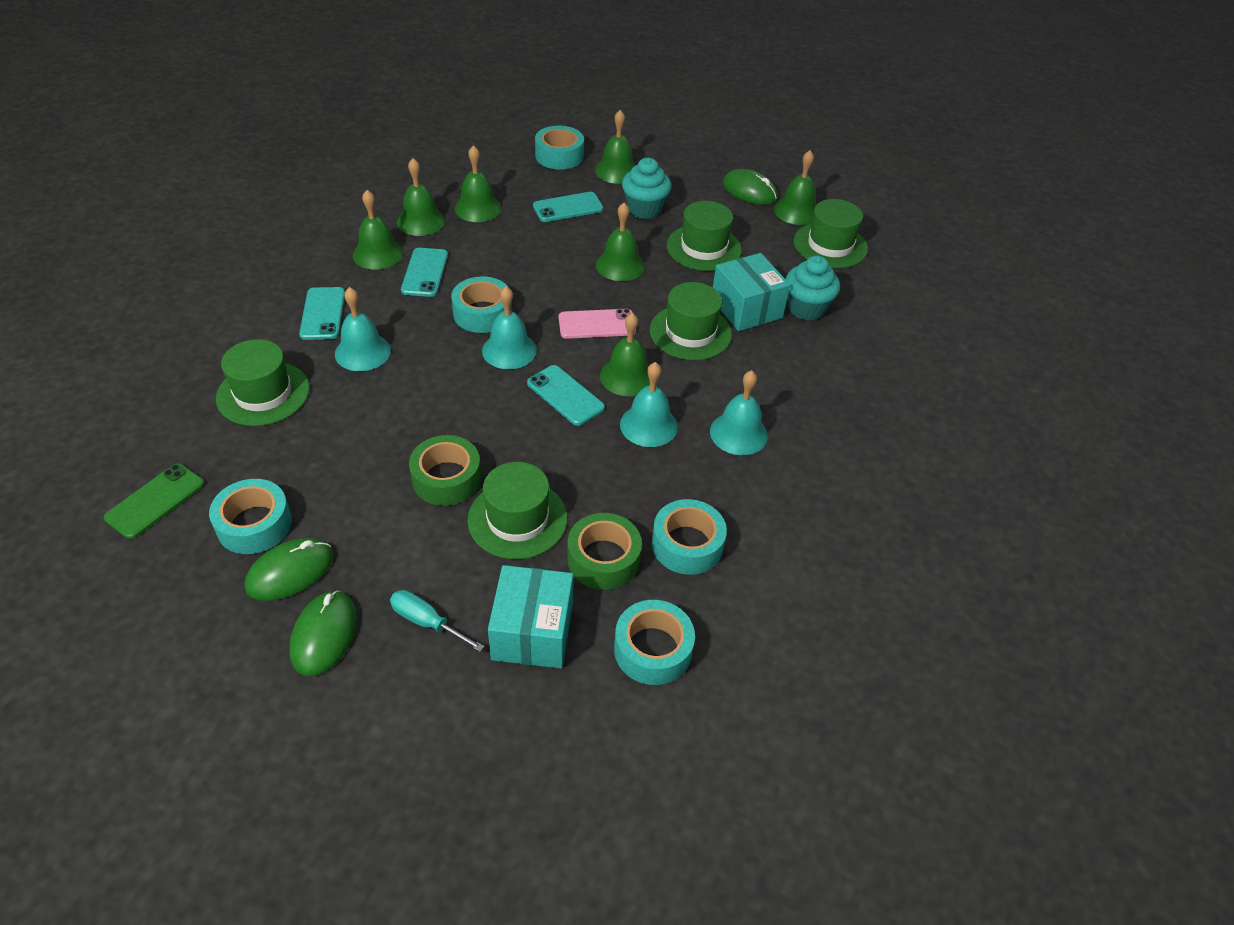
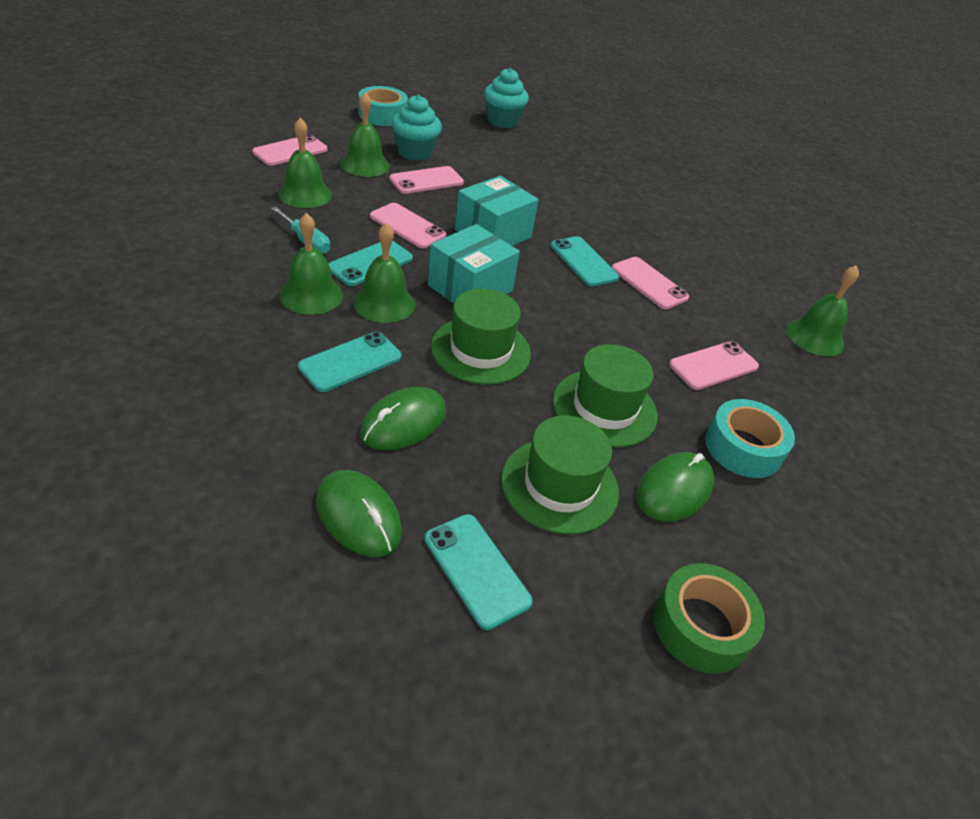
green bell: [353,190,403,270] [397,158,445,236] [454,145,502,222] [595,110,636,184] [596,203,645,281] [600,313,650,396] [774,150,816,225] = 7 -> [278,118,332,208] [279,213,343,315] [341,92,390,177] [353,222,415,323] [786,265,859,356] = 5
green hat: [216,339,310,426] [467,462,567,559] [650,282,732,360] [667,201,742,271] [794,199,868,268] = 5 -> [431,289,531,385] [501,415,619,534] [553,344,658,448] = 3
green phone: [104,463,204,539] = 1 -> none = 0
green tape: [409,435,481,506] [567,513,642,590] = 2 -> [654,563,765,673] = 1
pink phone: [559,309,636,339] = 1 -> [252,134,327,166] [370,203,446,248] [389,166,464,194] [612,257,689,309] [669,341,759,390] = 5
turquoise bell: [335,287,391,371] [482,286,537,369] [620,362,678,447] [710,370,768,455] = 4 -> none = 0
turquoise tape: [209,479,292,554] [451,277,512,333] [535,126,584,170] [614,600,695,685] [652,499,727,575] = 5 -> [359,86,408,126] [705,399,795,478] = 2

